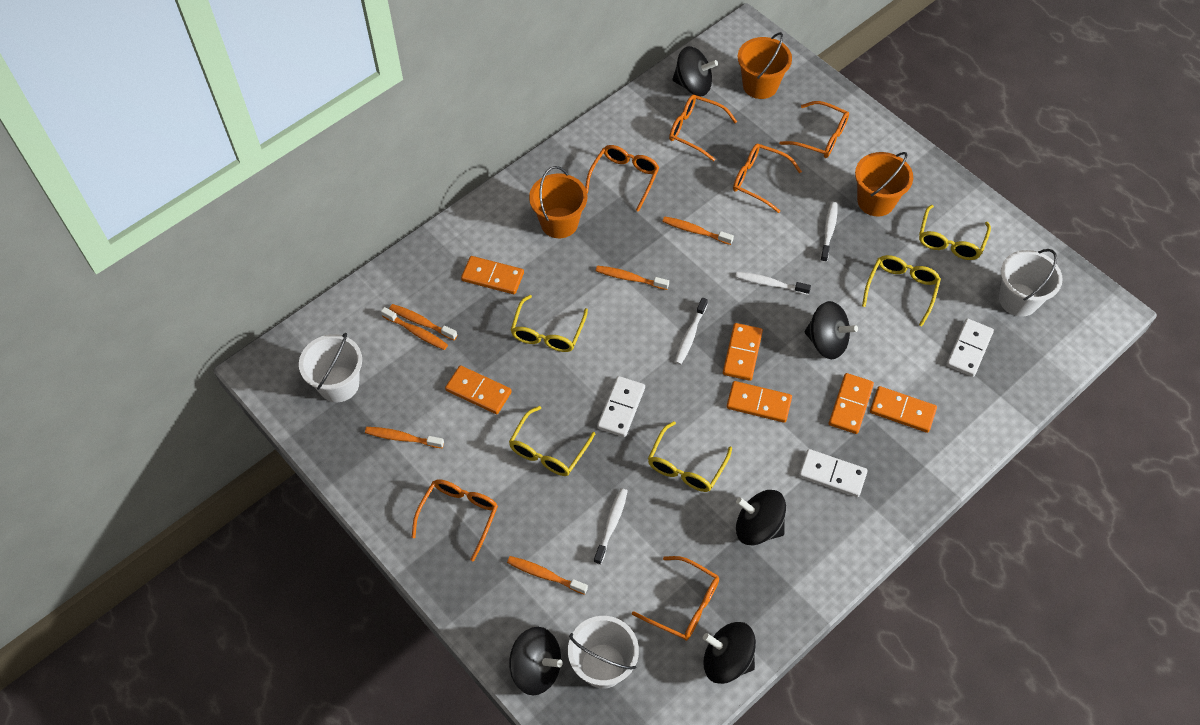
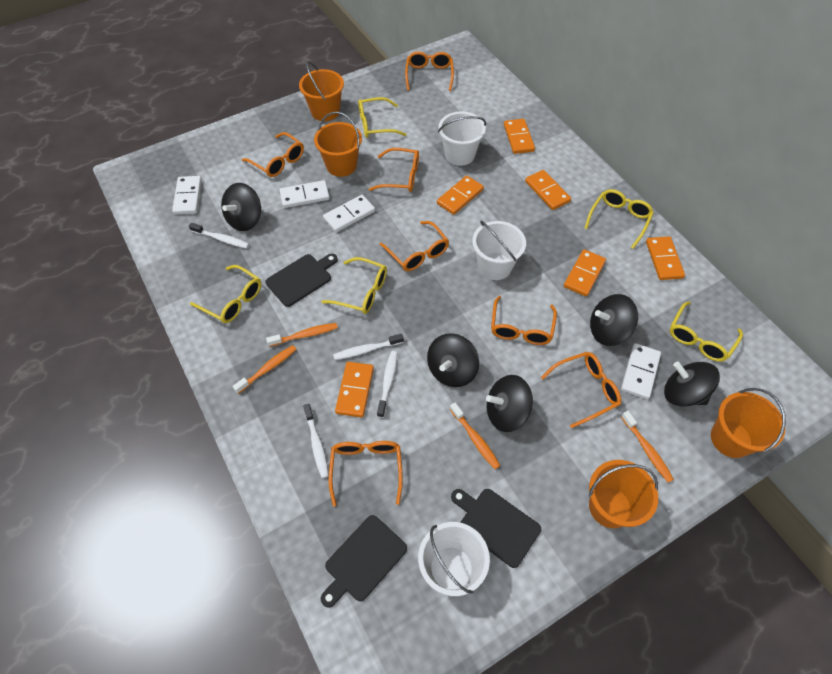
black cutting board: none = 0 -> [265,254,338,307] [321,515,407,608] [451,489,541,568] = 3
orange bucket: [529,166,587,238] [738,32,792,99] [855,152,913,216] = 3 -> [299,61,344,121] [314,112,362,177] [589,460,658,528] [711,388,786,458] = 4
orange glasses: [412,479,498,561] [585,145,659,212] [632,556,719,641] [669,95,737,161] [733,144,802,213] [779,101,849,158] = 6 -> [242,132,304,177] [329,441,403,507] [369,148,419,192] [379,221,449,271] [405,51,454,91] [491,296,557,345] [541,352,621,428] = 7
orange toothbrush: [365,427,444,448] [381,307,448,350] [389,304,457,340] [507,556,588,595] [596,265,669,290] [662,216,734,245] = 6 -> [233,345,297,394] [266,323,338,347] [450,403,501,469] [621,411,674,483] = 4
white domino: [597,376,645,437] [799,449,868,497] [946,319,994,377] = 3 -> [172,176,202,214] [280,180,330,208] [323,195,375,232] [621,343,661,399] = 4

